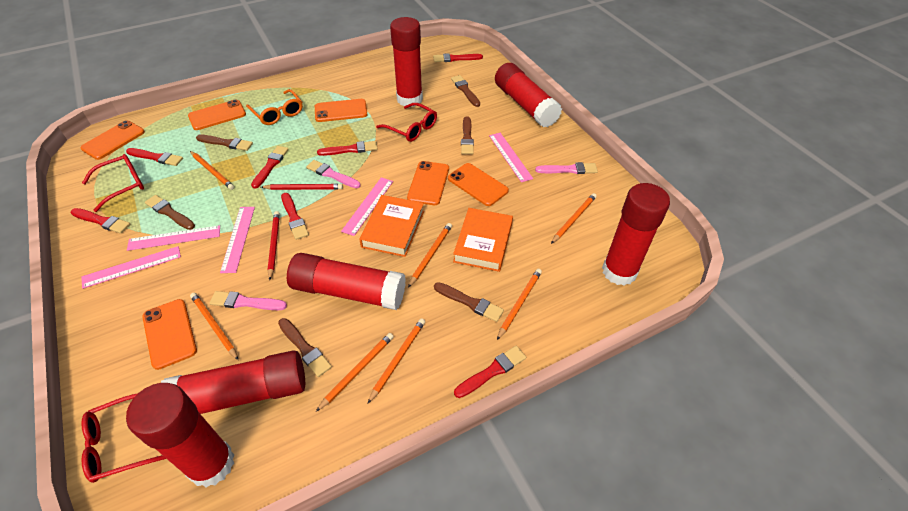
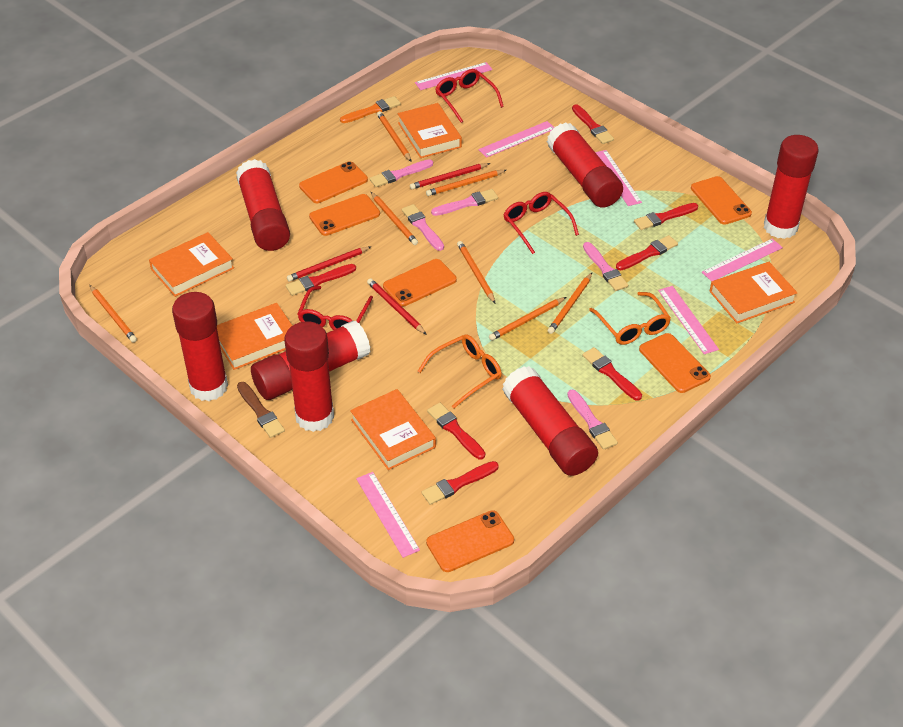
brown brush: [145,195,195,230] [196,135,253,151] [278,318,332,377] [434,282,504,322] [451,75,480,107] [461,116,474,154] = 6 -> [237,382,285,438] = 1
orange book: [359,195,424,257] [453,208,513,272] = 2 -> [149,232,234,297] [217,303,292,370] [350,389,436,470] [398,103,462,158] [710,262,798,323] = 5
orange brush: none = 0 -> [340,96,401,123] = 1
orange glasses: [246,89,303,125] = 1 -> [418,334,502,408] [589,292,671,345] = 2
pink brush: [209,291,287,310] [306,160,360,188] [535,162,598,174] = 3 -> [369,159,433,187] [402,204,444,251] [431,189,498,216] [567,390,618,450] [583,242,628,291] = 5
pink ruler: [81,246,181,289] [127,225,220,251] [220,207,255,273] [341,177,393,236] [489,133,533,182] = 5 -> [356,472,420,558] [415,62,493,90] [478,121,554,158] [595,150,642,206] [658,286,719,354] [702,239,783,282] = 6
red glue stick: [126,383,234,487] [161,350,305,414] [287,253,406,310] [390,17,423,107] [495,63,562,127] [602,183,670,286] = 6 -> [172,292,228,401] [236,159,290,251] [251,321,371,400] [284,321,334,432] [502,366,598,476] [547,122,623,208] [764,135,818,239] = 7
red pencil: [261,184,343,190] [267,211,280,280] = 2 -> [287,246,371,282] [367,278,427,335] [410,163,490,189] = 3

